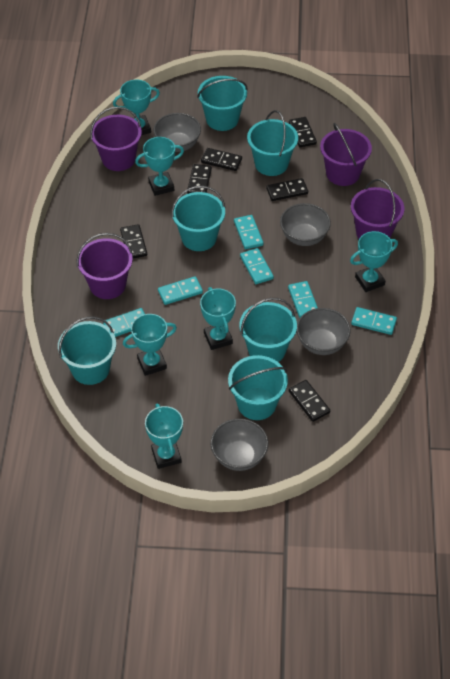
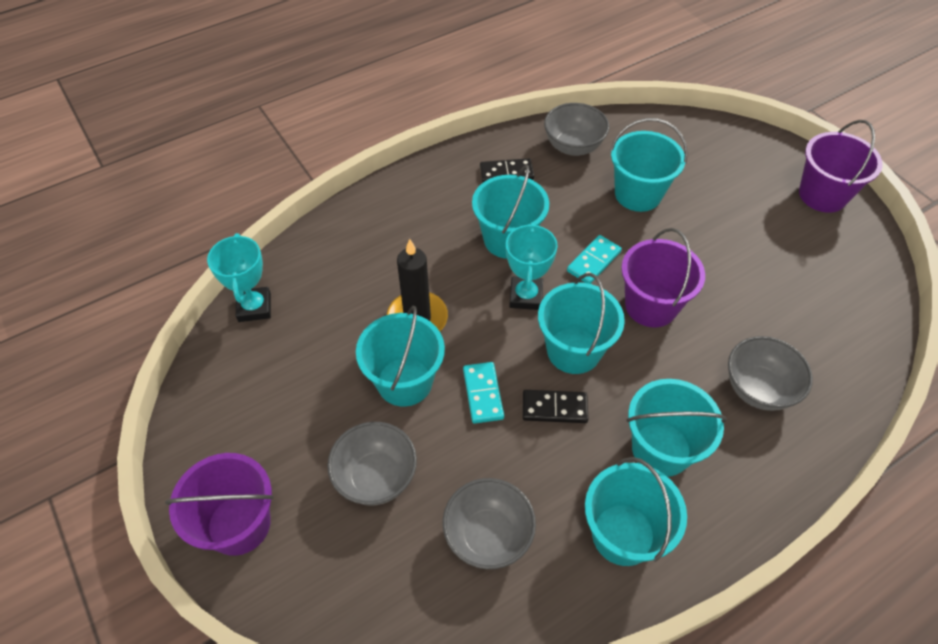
black candle: none = 0 -> [387,239,448,331] = 1
black domino: [120,224,147,259] [187,164,212,194] [201,148,242,171] [266,178,308,201] [289,117,317,147] [289,380,330,422] = 6 -> [480,158,534,182] [522,390,589,423] = 2
purple bucket: [76,233,133,299] [90,107,142,171] [320,123,372,186] [351,179,404,239] = 4 -> [165,453,274,556] [621,228,705,327] [799,120,883,213] = 3
turquoise domino: [103,308,145,337] [158,276,203,305] [234,215,264,249] [240,248,274,284] [288,281,318,318] [351,307,397,335] = 6 -> [463,362,504,424] [567,235,622,284] = 2
turquoise trophy: [113,80,160,135] [123,314,177,376] [135,137,184,196] [145,403,183,469] [200,287,236,350] [350,231,398,292] = 6 -> [207,233,271,322] [506,222,557,310] = 2

